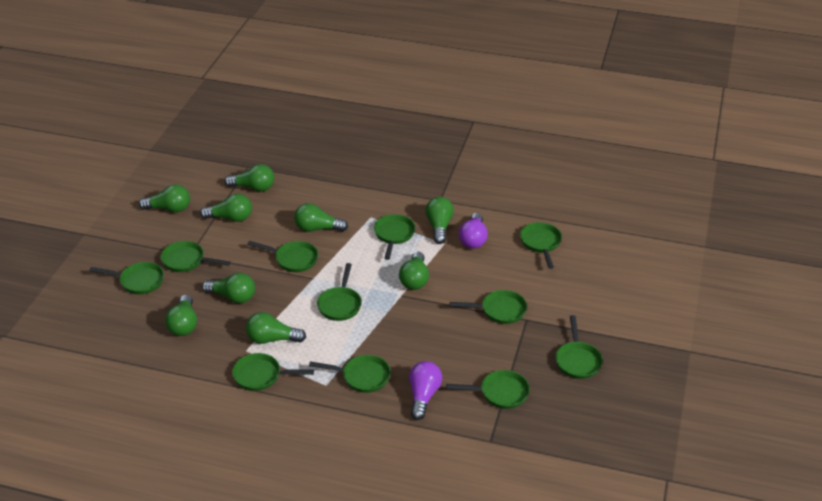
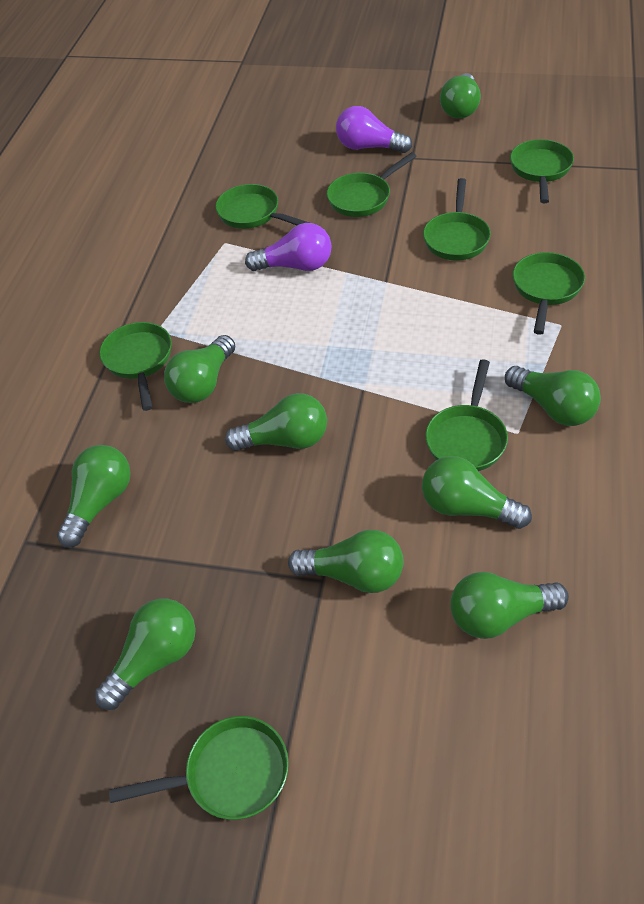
green pan: [89,262,164,294] [161,241,231,272] [232,353,314,391] [247,241,318,272] [309,355,391,393] [317,263,362,321] [374,214,415,260] [446,370,530,409] [450,290,527,324] [520,222,562,269] [556,315,603,379] = 11 -> [99,322,172,411] [109,716,289,820] [215,184,310,229] [327,152,417,217] [423,178,491,260] [425,359,508,471] [510,139,574,203] [513,252,585,335] = 8

